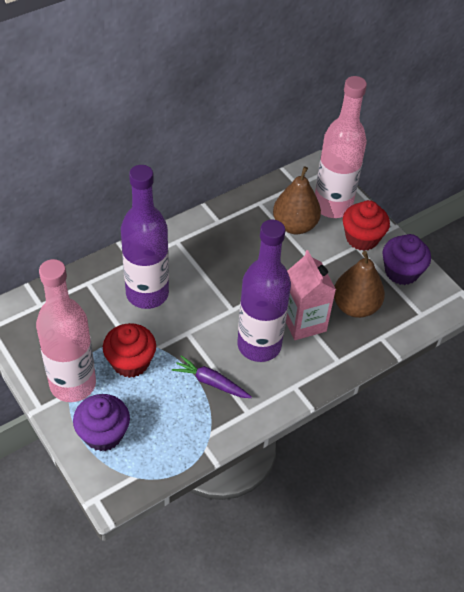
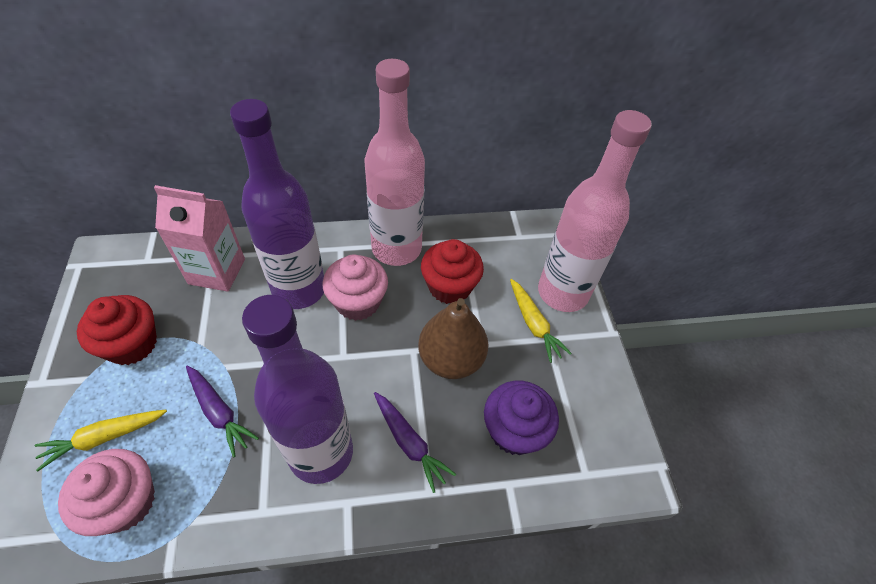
brown pear: [273,166,321,234] [334,251,385,318] = 2 -> [418,298,488,379] = 1
pink cupcake: none = 0 -> [58,449,155,536] [323,254,388,321] = 2
purple carrot: [172,355,252,398] = 1 -> [186,366,259,457] [374,392,456,493] = 2
purple cupcake: [73,394,130,451] [382,234,431,285] = 2 -> [484,381,559,455] = 1
yellow carrot: none = 0 -> [35,410,167,472] [510,279,572,363] = 2

